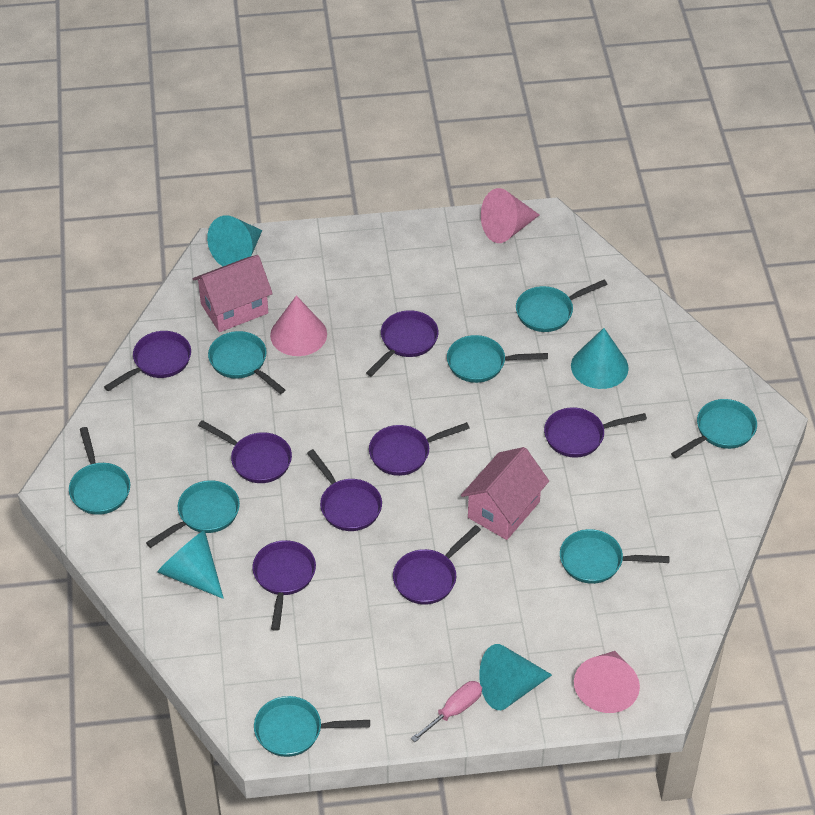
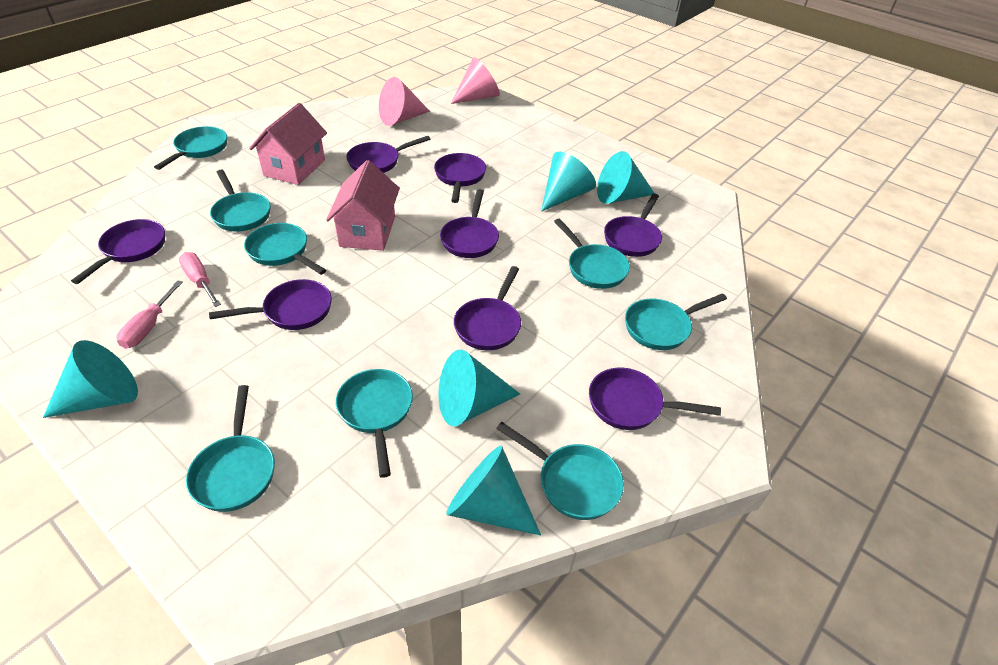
pink cone: [270,295,327,356] [481,188,539,243] [574,651,640,713] = 3 -> [379,77,430,126] [451,57,500,104] = 2
pink screwdriver: [411,681,482,742] = 1 -> [117,280,183,349] [179,252,221,307] = 2
turquoise cone: [157,530,224,599] [207,216,262,266] [479,644,552,710] [571,328,629,389] = 4 -> [43,340,138,418] [438,349,520,426] [446,446,541,535] [541,152,596,212] [597,151,654,204] = 5

